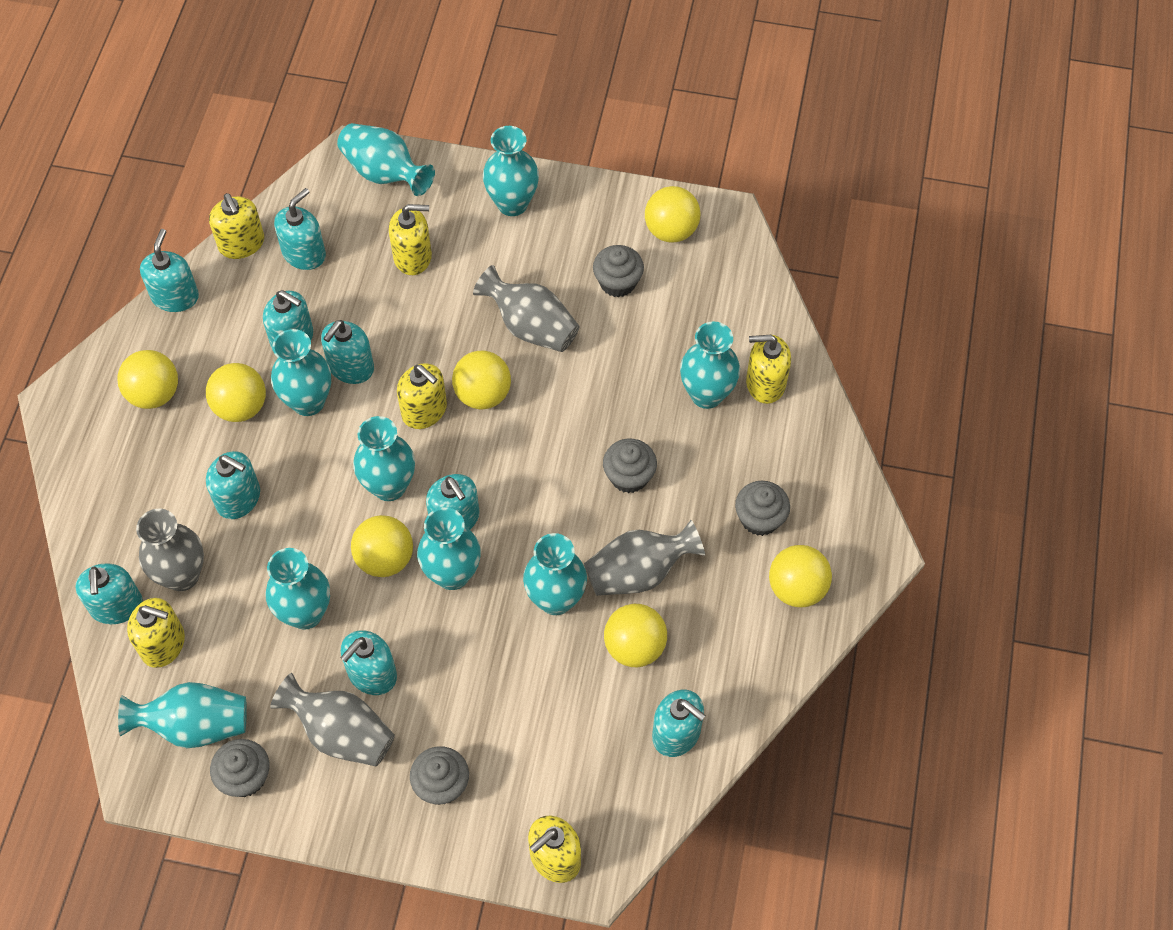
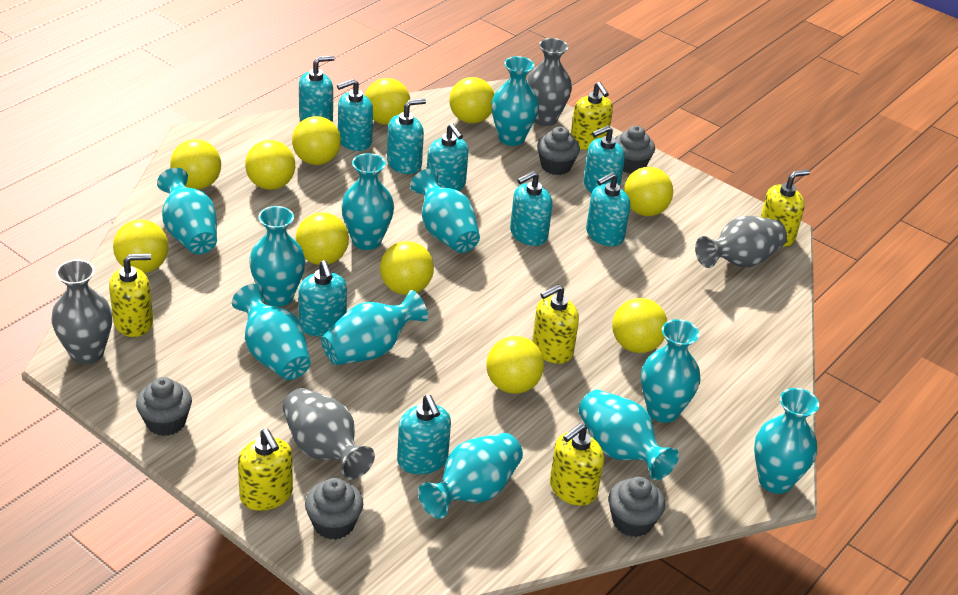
turquoise vase: [118,682,247,748] [266,548,330,630] [271,329,331,416] [337,123,435,196] [353,416,415,501] [417,507,481,590] [483,126,539,216] [523,533,587,615] [680,321,740,409] = 9 -> [157,168,217,254] [232,284,311,380] [249,206,305,307] [321,290,428,365] [341,153,394,250] [410,169,480,253] [418,433,523,519] [491,56,539,146] [578,390,679,480] [641,319,701,423] [754,388,819,494] = 11
yellow ball: [117,350,178,409] [206,363,266,422] [351,515,413,577] [452,351,511,409] [604,604,667,667] [645,186,701,243] [769,545,832,607] = 7 -> [113,219,169,273] [170,139,221,190] [245,140,295,190] [292,116,341,165] [296,212,349,265] [365,78,410,125] [380,241,434,295] [449,77,494,123] [486,336,544,394] [612,298,667,353] [624,167,673,216] = 11

